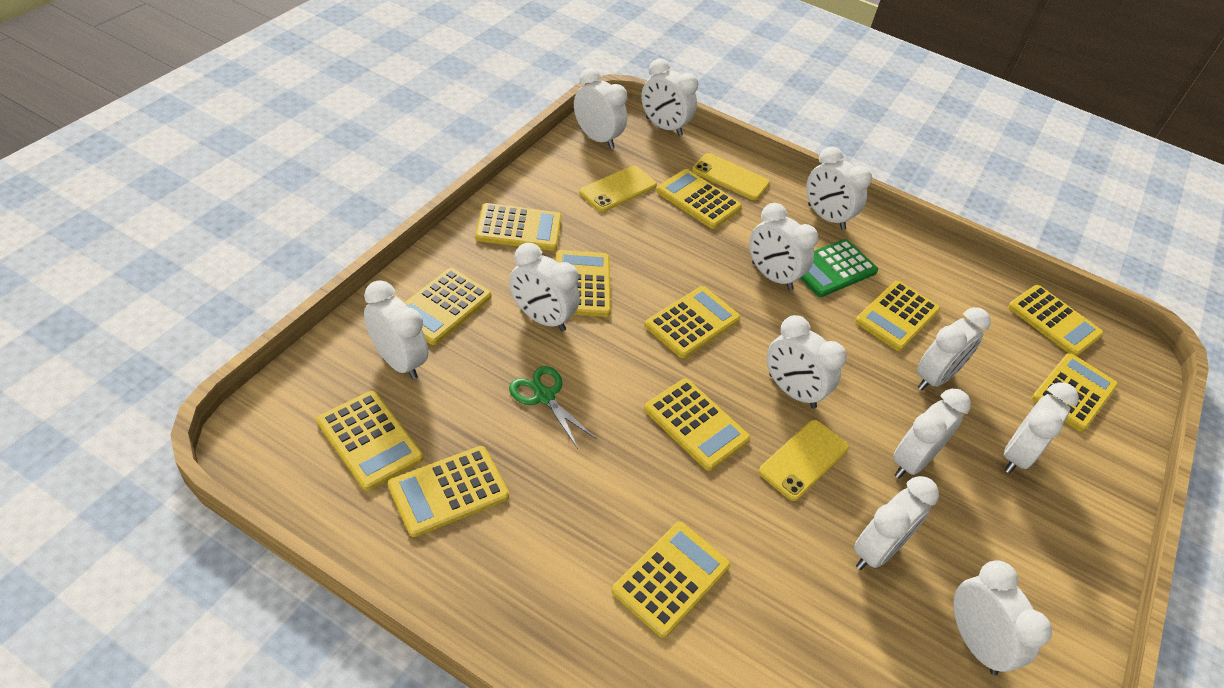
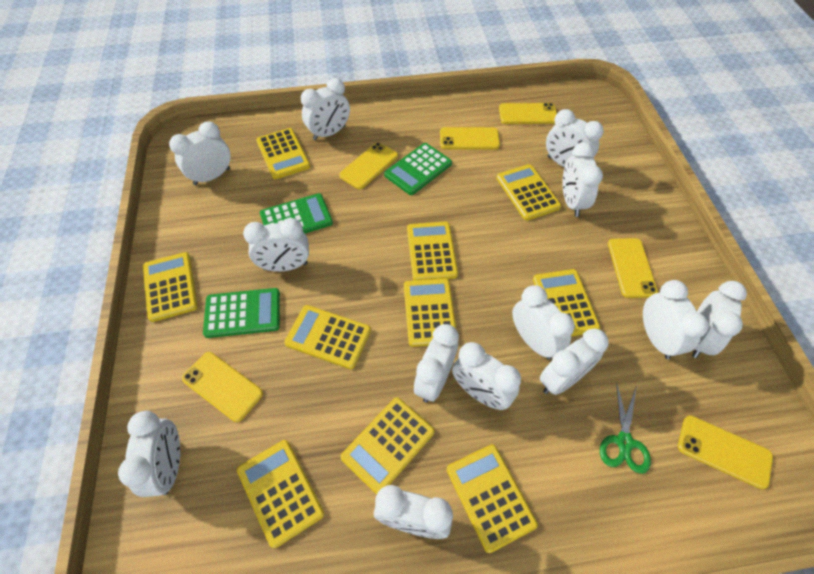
green calculator: [800,239,878,297] = 1 -> [203,288,280,338] [260,193,333,233] [384,143,452,195] = 3
white clock: [364,280,428,380] [509,243,580,332] [574,68,627,149] [641,58,698,136] [749,203,818,290] [767,315,847,409] [806,146,872,230] [854,476,939,570] [893,389,971,479] [917,307,991,391] [953,560,1052,675] [1004,382,1079,474] = 12 -> [118,411,180,497] [169,121,231,185] [243,218,309,272] [301,78,350,140] [374,485,453,539] [414,324,459,403] [452,342,521,410] [512,285,575,360] [540,329,609,395] [546,109,604,167] [562,142,603,217] [643,280,709,359] [692,281,747,358] = 13
yellow calculator: [317,391,423,491] [388,446,509,537] [404,268,492,345] [475,203,562,251] [556,250,611,317] [612,522,730,638] [644,379,750,471] [645,286,741,358] [656,169,742,229] [855,281,940,351] [1008,285,1104,356] [1031,353,1118,432] = 12 -> [143,252,198,322] [237,440,324,548] [256,128,310,179] [284,305,371,369] [341,397,435,494] [404,278,456,347] [407,221,458,280] [447,445,538,553] [496,164,561,220] [533,269,600,336] = 10
yellow phone: [579,165,657,212] [692,153,770,200] [759,420,849,501] = 3 -> [182,352,263,422] [339,142,398,189] [440,127,500,150] [499,103,557,124] [608,238,658,298] [678,415,773,489] = 6

